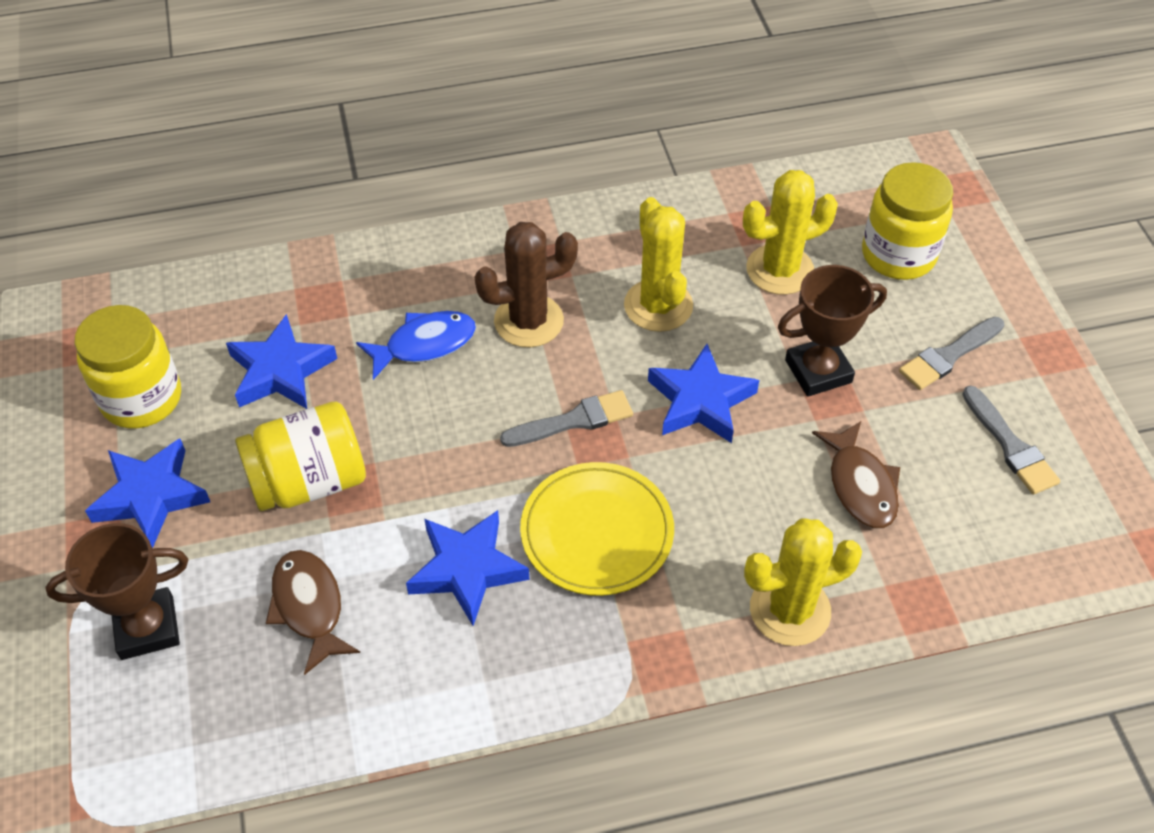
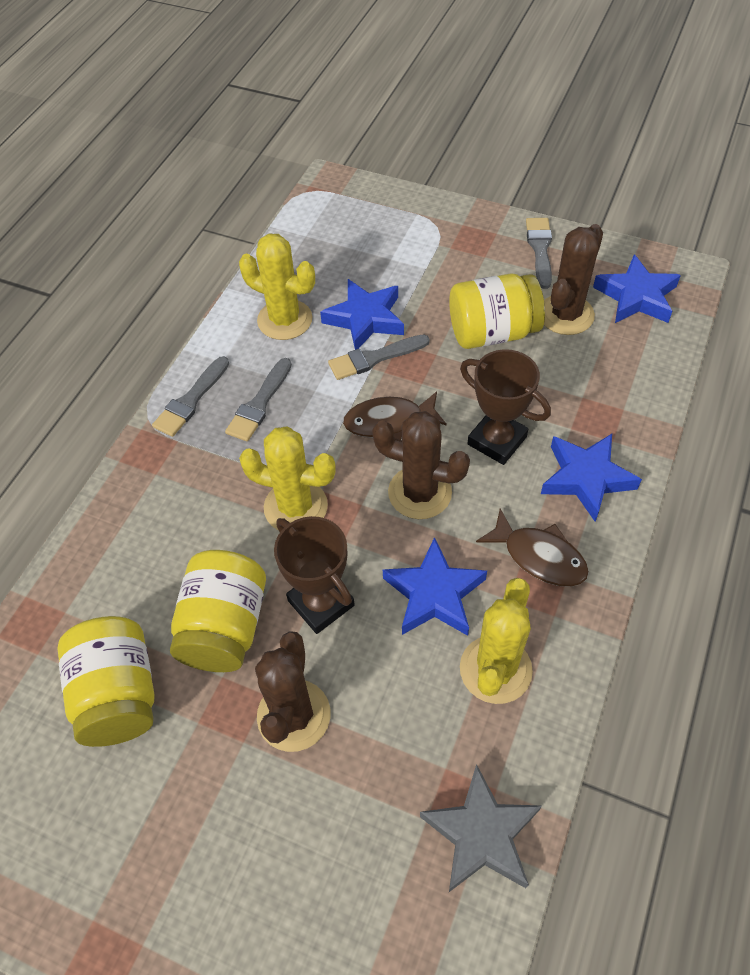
blue fish: [356,311,476,380] = 1 -> none = 0
brown cactus: [475,222,578,347] = 1 -> [255,631,330,752] [372,411,470,519] [544,224,603,335] = 3
grey brush: [500,390,633,447] [899,317,1004,390] [962,386,1060,495] = 3 -> [152,356,229,437] [225,358,292,442] [328,334,430,380] [526,218,552,289] = 4
grey star: none = 0 -> [420,764,542,892] = 1
yellow plate: [520,462,674,596] = 1 -> none = 0

